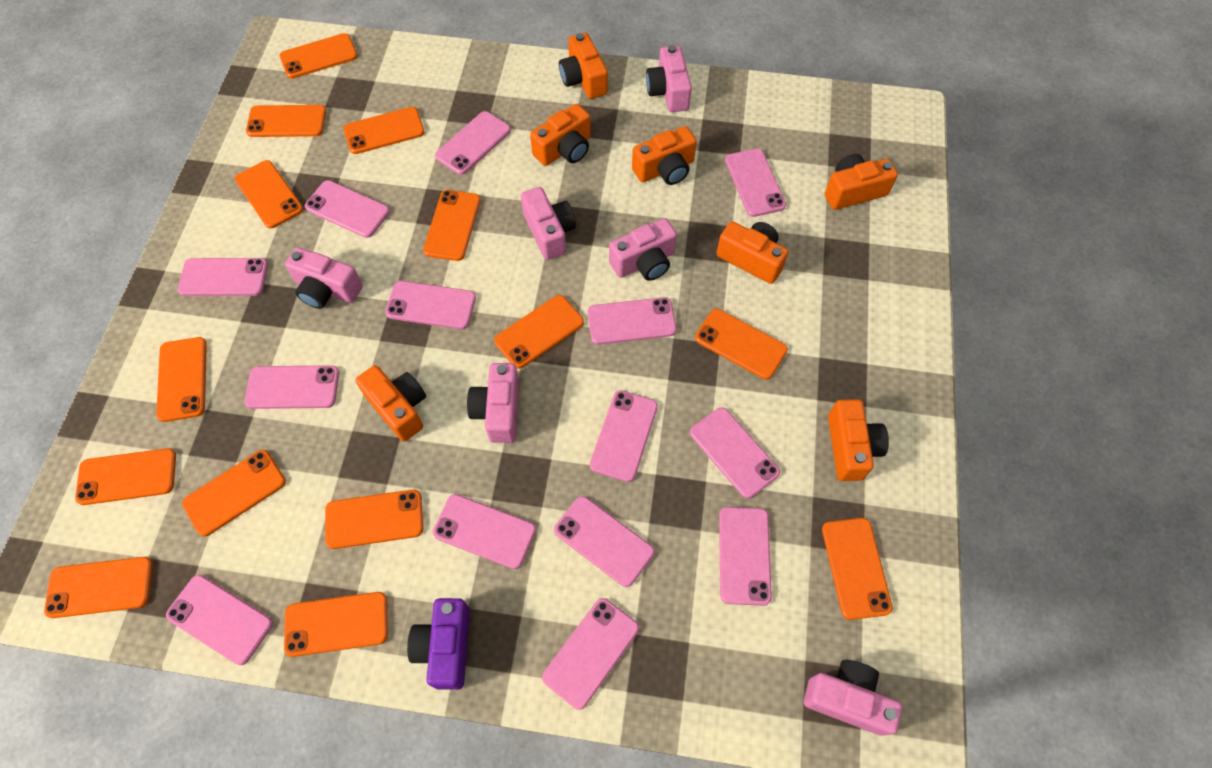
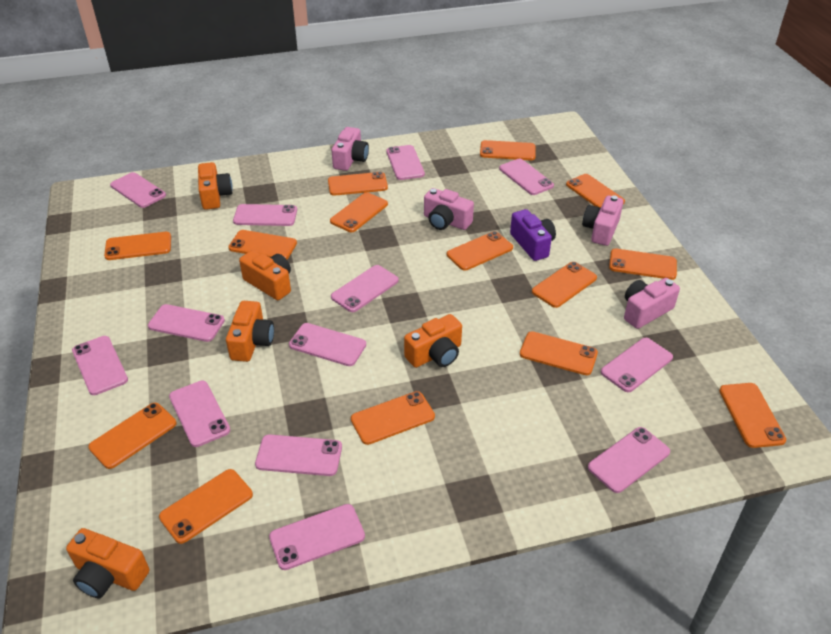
orange camera: [355,365,426,442] [530,104,591,166] [559,33,608,99] [632,126,697,185] [716,221,788,284] [825,154,898,210] [828,399,889,481] = 7 -> [66,528,149,598] [198,162,233,210] [226,301,274,362] [239,250,291,300] [404,314,462,368] = 5
pink camera: [285,247,363,309] [467,363,519,443] [521,187,576,260] [609,218,677,281] [646,45,692,112] [804,660,902,736] = 6 -> [332,127,369,171] [424,188,474,230] [582,195,623,246] [624,278,680,329] = 4
pink phone: [166,575,273,665] [178,258,268,296] [244,365,339,409] [305,180,390,238] [385,281,476,329] [433,494,536,569] [435,111,511,175] [542,598,639,710] [554,496,654,587] [588,297,676,345] [590,390,658,482] [690,407,780,499] [719,507,772,606] [725,148,786,217] = 14 -> [72,336,128,395] [110,172,166,208] [148,304,225,342] [169,381,230,447] [233,204,297,226] [255,434,342,476] [269,504,365,570] [289,323,366,366] [331,265,399,312] [386,145,425,180] [499,159,554,195] [588,427,670,493] [601,338,673,392] = 13

